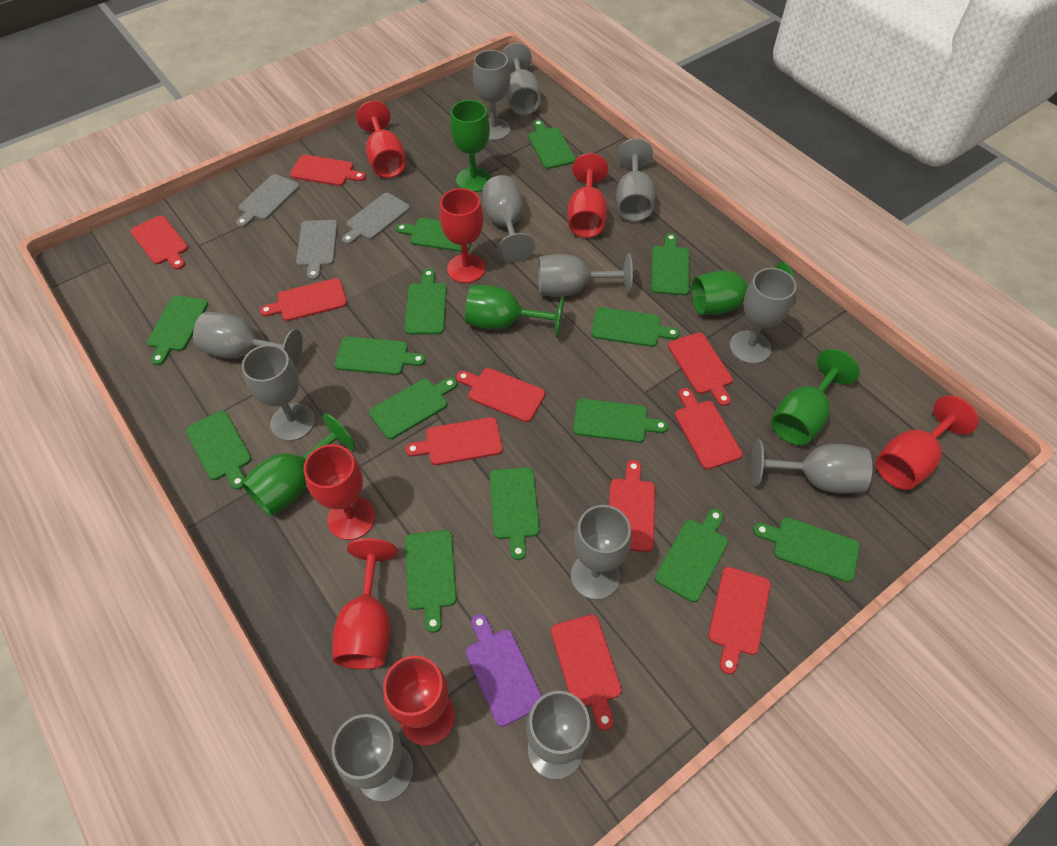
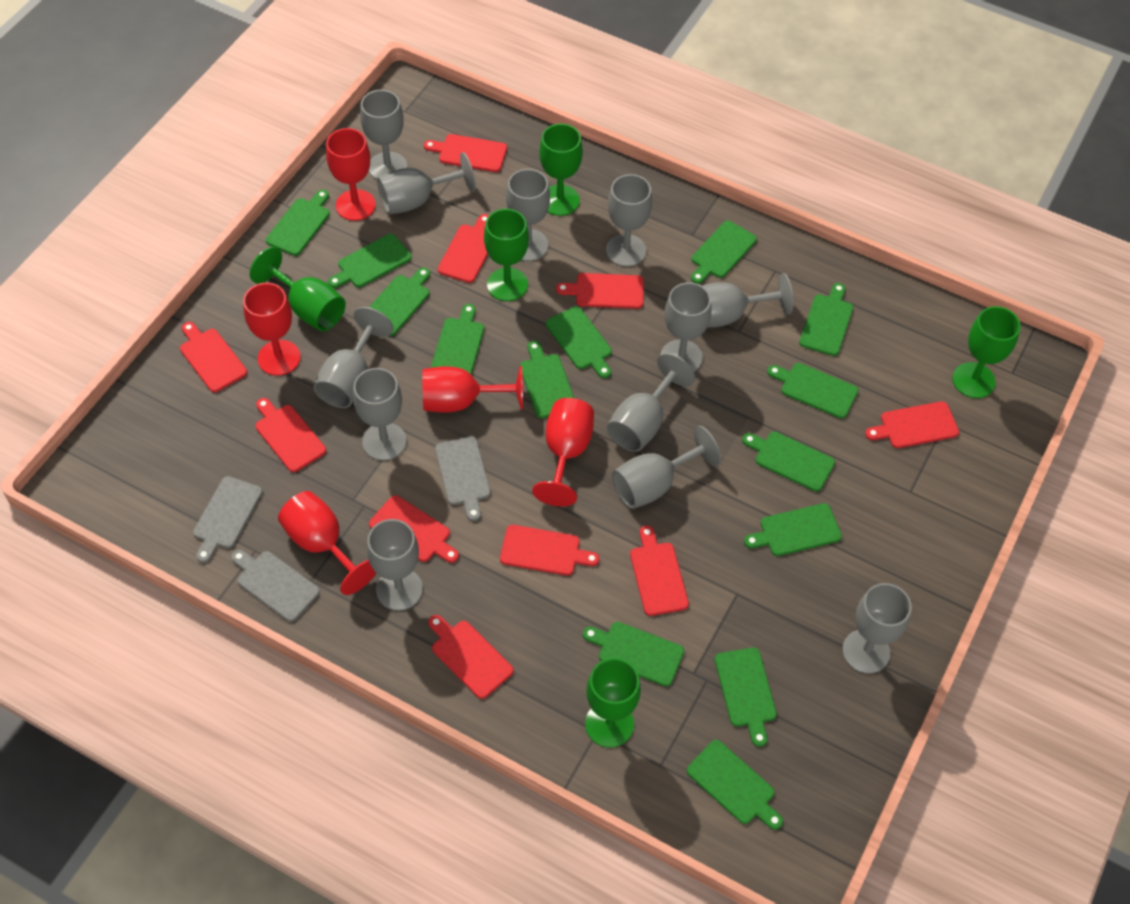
purple cutting board: [466,614,542,727] = 1 -> none = 0
red goblet: [304,444,375,540] [332,538,398,669] [356,101,406,178] [383,656,455,746] [440,188,485,283] [568,153,608,238] [876,395,979,490] = 7 -> [243,283,301,376] [278,491,376,595] [326,128,376,221] [422,366,523,413] [532,398,594,507] = 5

